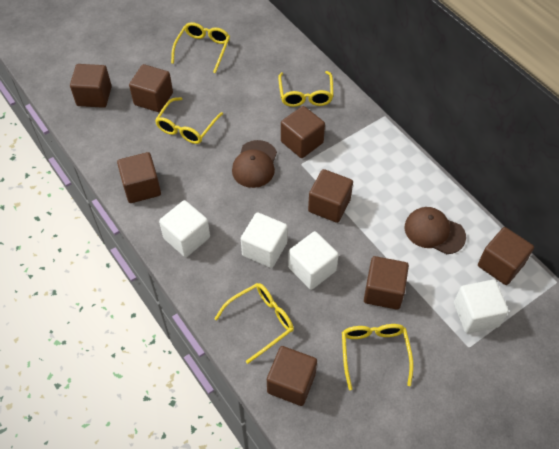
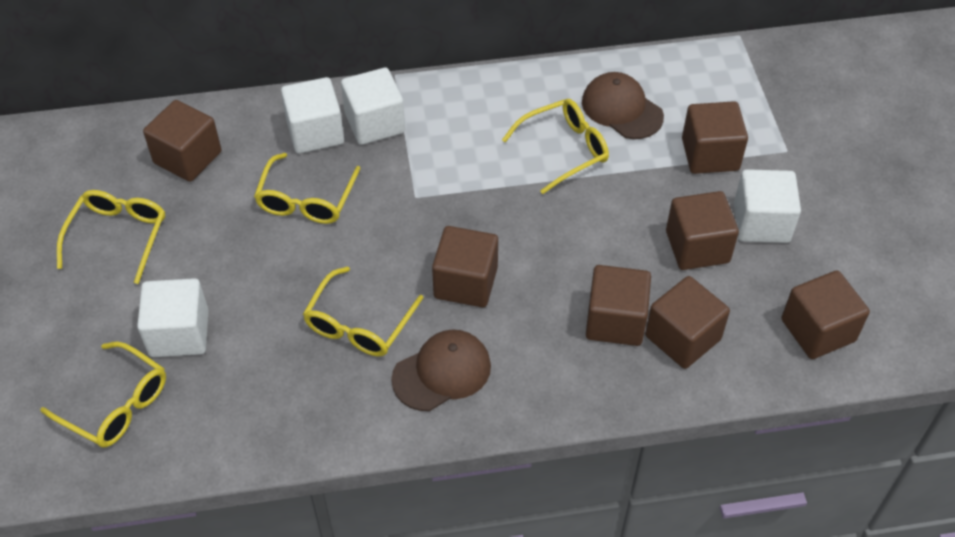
brown cube: [70,64,112,108] [117,152,161,203] [129,64,173,112] [267,346,317,406] [281,106,325,158] [308,169,353,223] [364,256,409,310] [478,227,534,285] = 8 -> [143,100,222,182] [432,226,498,307] [586,265,651,346] [645,276,730,369] [666,191,739,270] [682,101,748,174] [781,271,870,359] = 7

